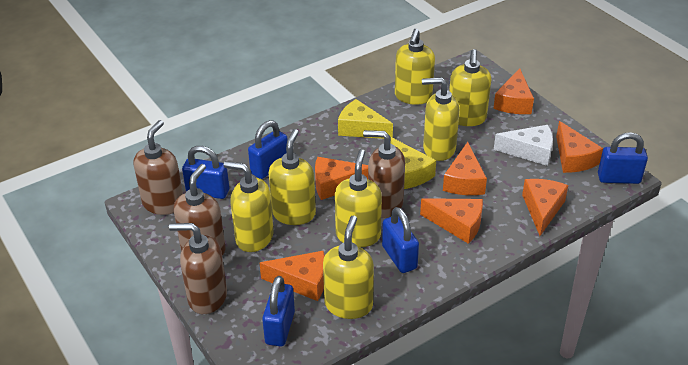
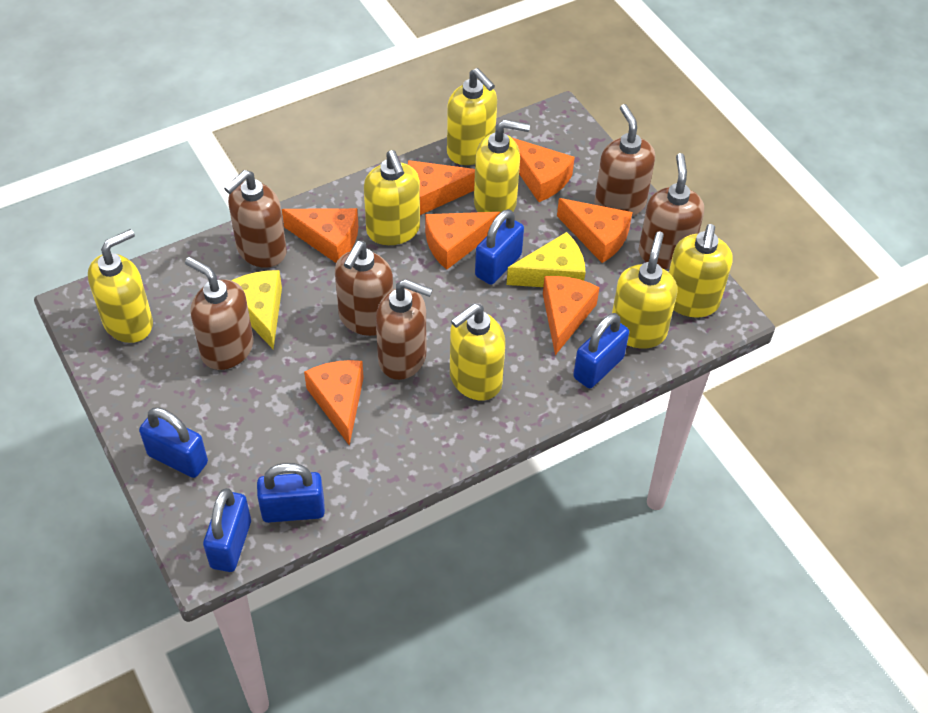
brown soap dispenser: [133,120,183,215] [169,223,227,314] [174,164,225,255] [363,130,405,218] = 4 -> [185,257,254,370] [224,170,287,268] [335,241,393,336] [376,279,433,380] [594,104,655,216] [639,153,704,269] = 6
white cheese: [494,125,553,166] = 1 -> none = 0

